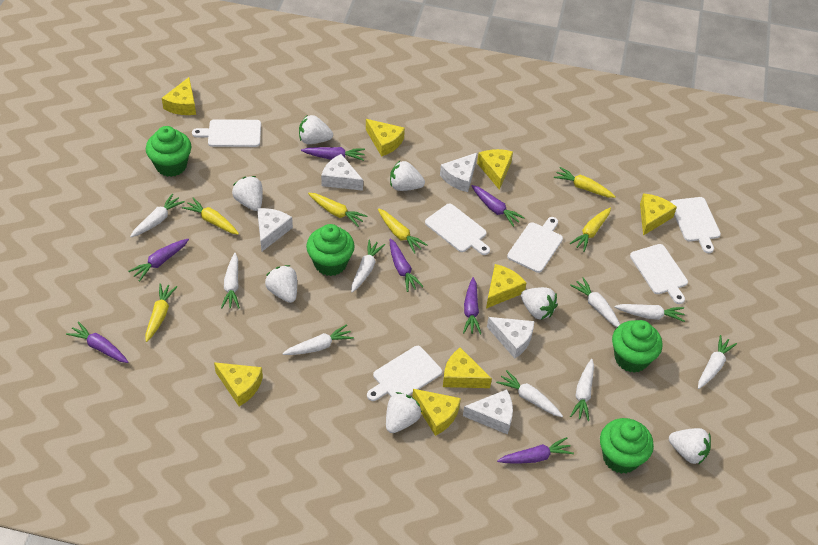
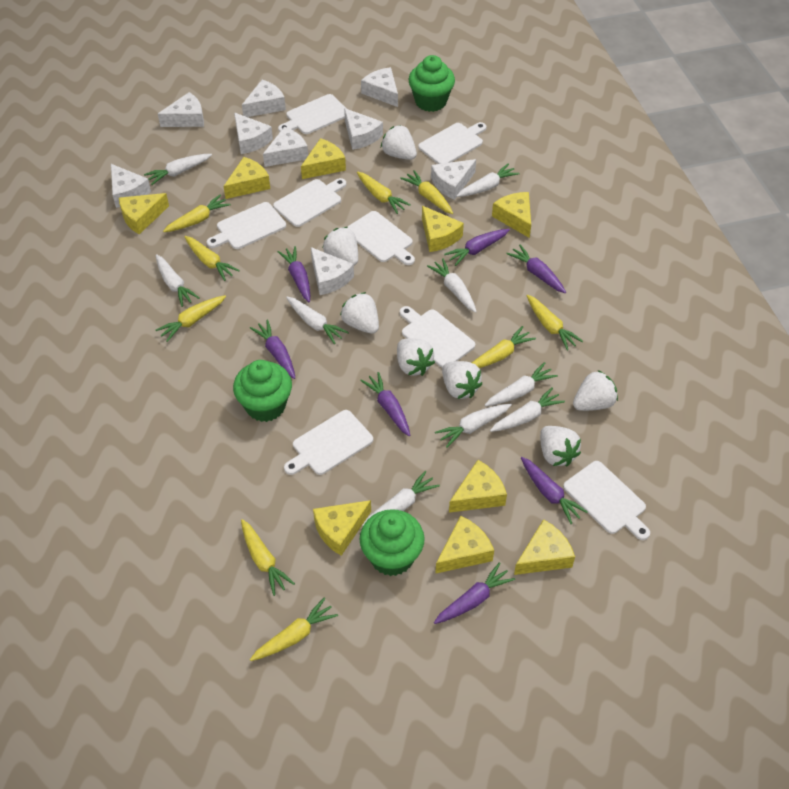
green cupcake: [146,126,191,177] [306,224,355,276] [600,418,654,474] [612,320,663,373] = 4 -> [233,360,292,422] [360,509,425,576] [408,55,455,112] = 3
white cheese: [257,208,293,251] [321,154,363,191] [440,153,477,192] [463,389,513,435] [487,317,535,359] = 5 -> [111,164,151,208] [158,92,204,127] [234,112,273,154] [242,79,286,117] [263,127,308,167] [311,247,354,295] [344,108,383,150] [361,67,398,107] [431,159,476,200] = 9
white cutting board: [192,119,261,147] [367,346,442,401] [425,204,490,255] [507,217,563,273] [630,244,688,304] [671,197,721,253] = 6 -> [207,202,286,249] [273,178,346,227] [278,94,347,134] [284,410,373,475] [347,211,415,265] [400,306,475,368] [418,122,487,164] [563,461,650,540] = 8
yellow carrot: [145,283,177,342] [182,198,239,234] [308,193,367,227] [378,209,427,254] [554,167,616,198] [570,208,611,252] = 6 -> [155,295,226,342] [163,194,231,232] [184,236,240,281] [241,519,295,596] [250,598,338,661] [357,171,411,214] [400,170,453,214] [472,326,536,368] [526,295,583,350] = 9
yellow cheese: [162,77,196,115] [214,362,263,406] [366,119,405,157] [412,389,461,436] [443,347,492,388] [477,149,513,190] [486,264,526,309] [640,193,677,235] = 8 -> [119,193,169,234] [224,157,270,199] [301,138,346,179] [313,500,371,556] [422,206,464,252] [435,516,494,574] [449,460,507,513] [492,192,531,238] [514,519,575,575] = 9

